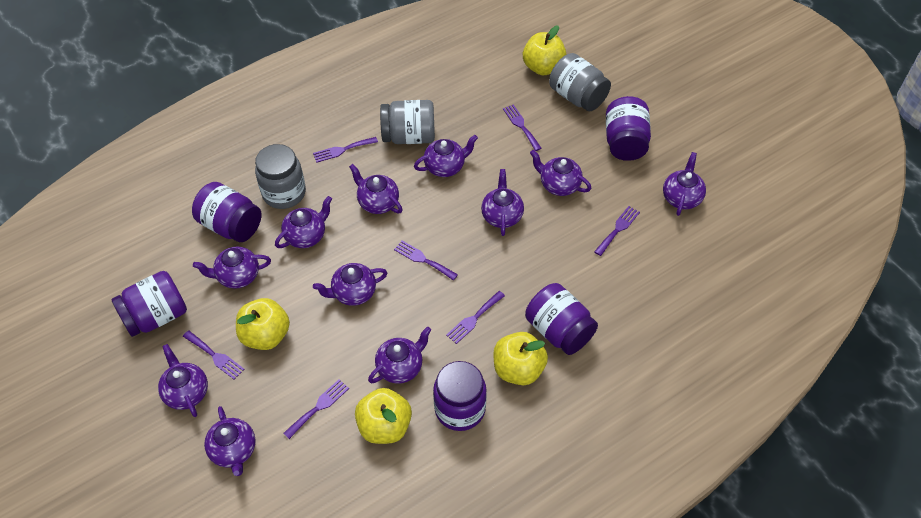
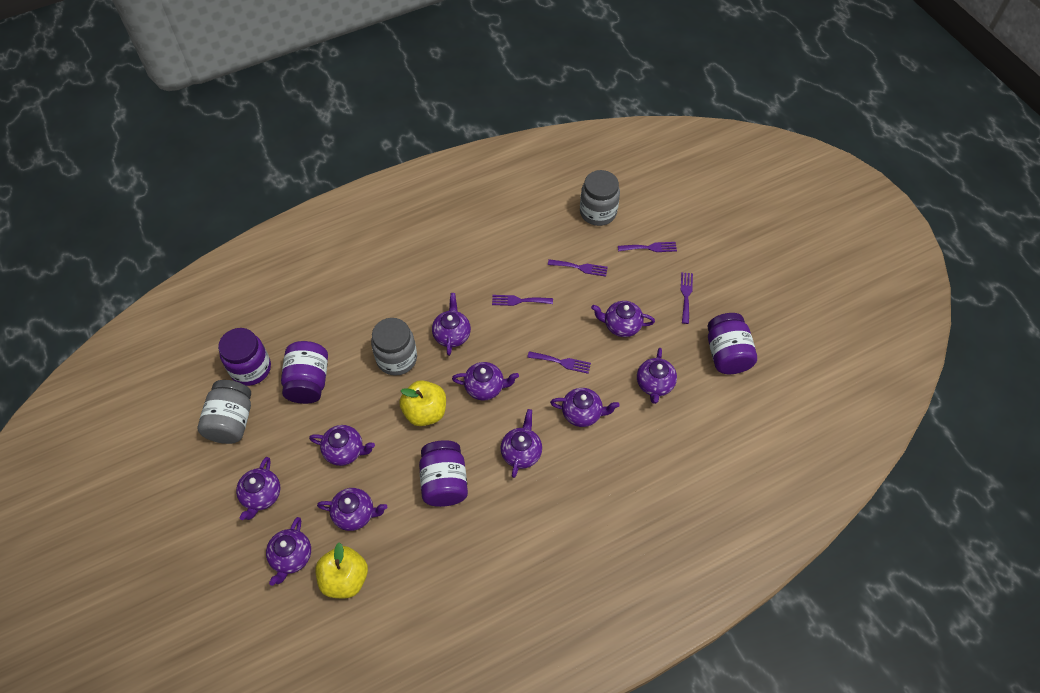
purple fork: [183,331,244,379] [283,379,349,439] [313,137,378,163] [394,241,458,280] [446,291,505,344] [503,104,542,151] [594,206,640,256] = 7 -> [492,295,553,306] [527,351,591,374] [548,259,608,277] [618,242,677,252] [681,272,693,324] = 5
purple jar: [111,271,187,337] [192,182,261,242] [433,361,487,431] [525,283,598,355] [606,96,651,161] = 5 -> [218,328,271,386] [281,341,328,404] [419,440,468,507] [707,313,757,374] = 4
purple teapot: [158,344,208,417] [193,247,271,289] [204,406,256,476] [275,196,332,248] [313,263,387,306] [349,164,403,214] [368,326,431,384] [414,135,478,177] [481,169,524,236] [530,150,592,196] [663,152,706,216] = 11 -> [236,457,280,520] [266,517,311,586] [309,425,375,466] [317,488,387,531] [432,293,471,356] [452,362,519,401] [500,409,542,478] [550,388,620,427] [591,301,655,337] [637,348,677,404] = 10
yellow apple: [236,298,290,350] [355,388,412,444] [494,332,548,385] [523,25,566,75] = 4 -> [316,542,368,598] [399,380,446,426] = 2

